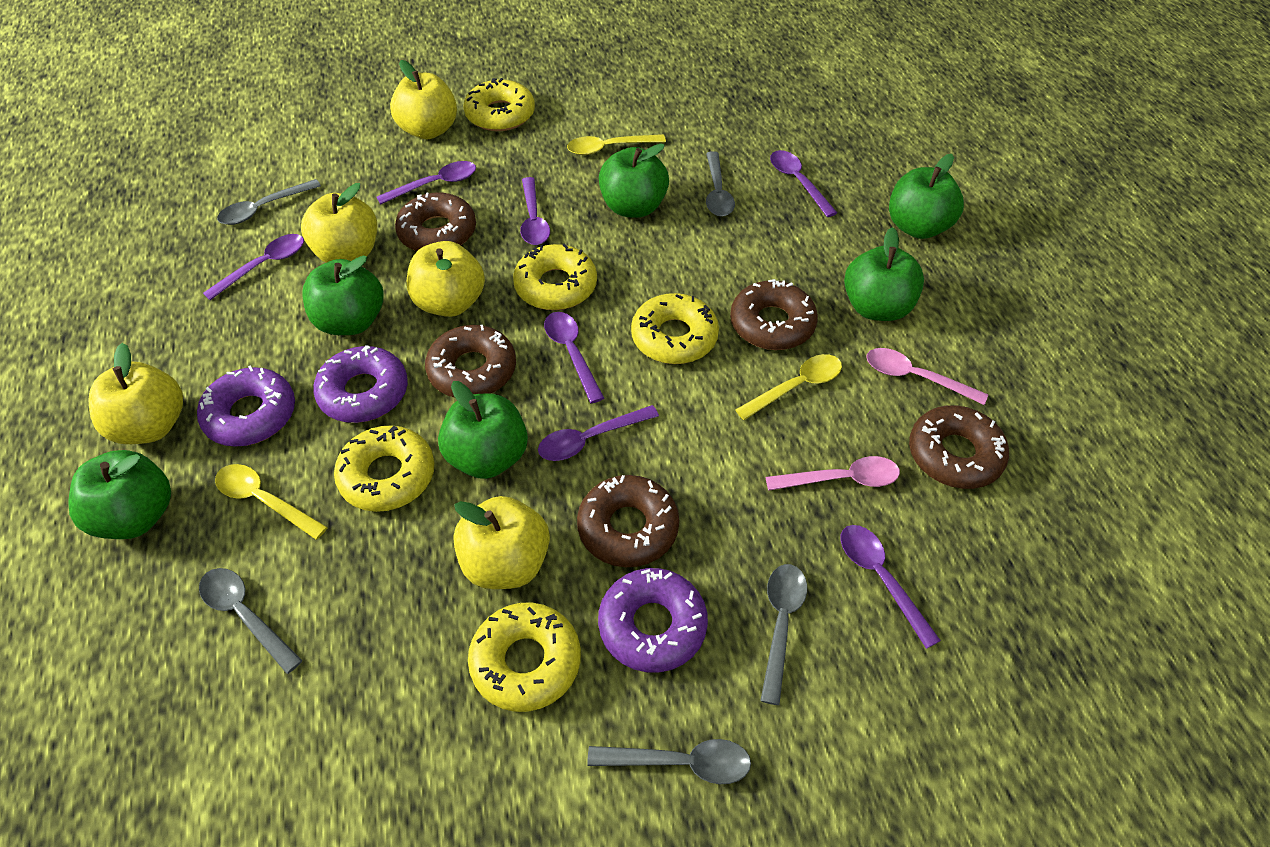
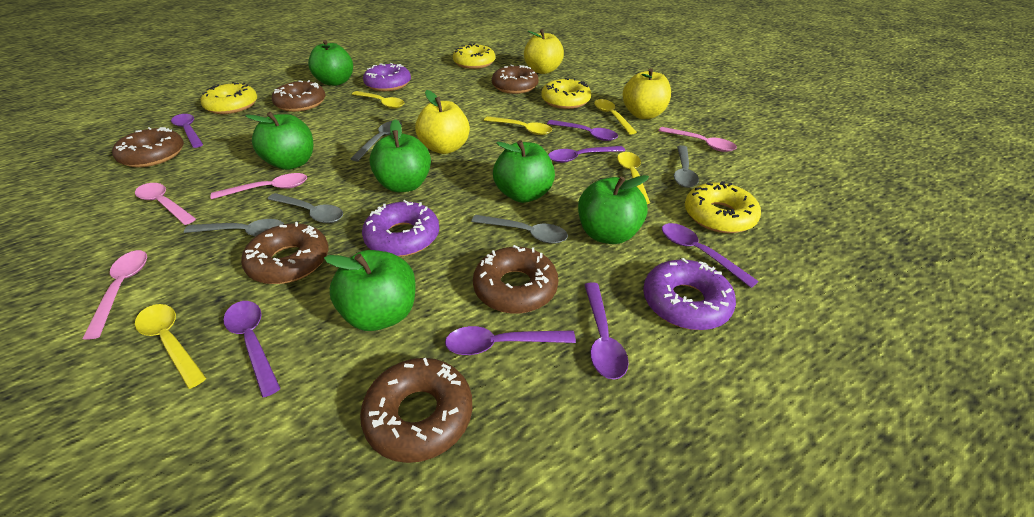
brown donut: [395,192,476,251] [425,324,516,397] [577,475,679,567] [730,279,818,350] [909,405,1009,489] = 5 -> [112,127,184,167] [241,222,328,284] [272,80,325,112] [360,358,472,463] [473,245,558,314] [492,65,539,94] = 6
pink spoon: [766,456,900,491] [866,348,988,405] = 2 -> [83,250,147,340] [135,183,196,225] [210,173,307,199] [658,127,737,152] = 4
yellow apple: [88,343,183,444] [301,183,377,263] [390,60,457,139] [407,241,485,317] [454,496,550,589] = 5 -> [415,90,470,154] [524,29,564,74] [623,68,671,119] = 3
yellow donut: [334,425,435,512] [463,78,535,131] [468,603,581,712] [513,243,597,310] [631,293,719,364] = 5 -> [201,82,257,114] [453,43,495,69] [541,78,591,109] [685,181,761,233] = 4
yellow spoon: [215,464,328,540] [567,134,666,155] [735,354,842,420] = 3 -> [135,304,206,389] [352,91,404,109] [484,116,552,135] [594,99,637,135] [617,152,650,204] = 5

